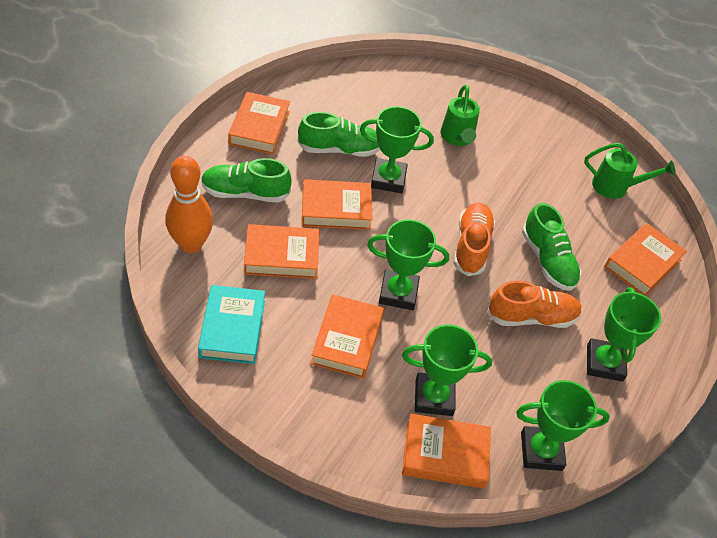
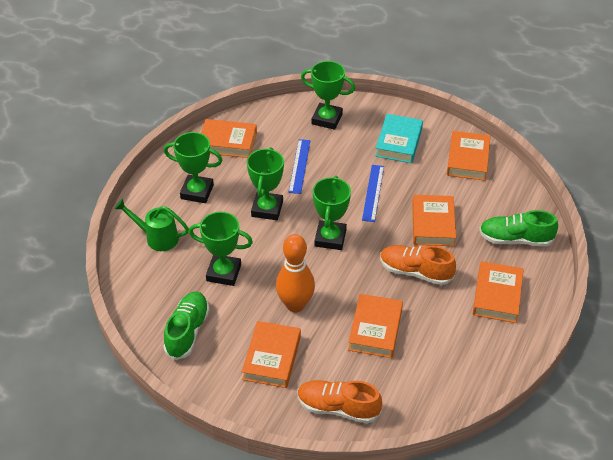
blue ruler: none = 0 -> [289,139,310,194] [362,165,384,222] = 2
green shoe: [201,158,292,203] [297,112,380,157] [522,203,581,291] = 3 -> [163,292,210,360] [479,210,558,247] = 2
green watering can: [441,85,480,146] [584,143,675,199] = 2 -> [114,199,189,251] = 1

